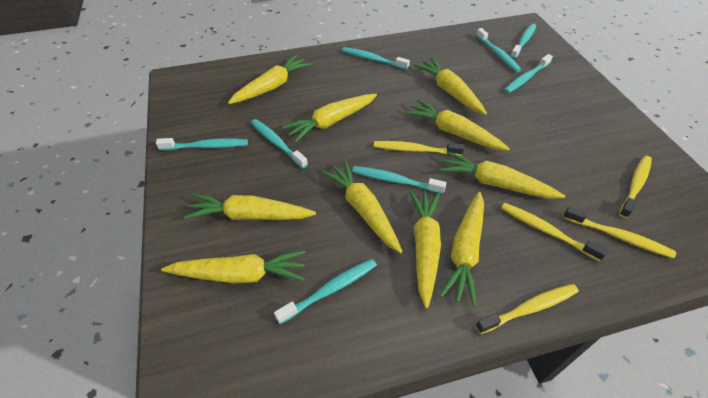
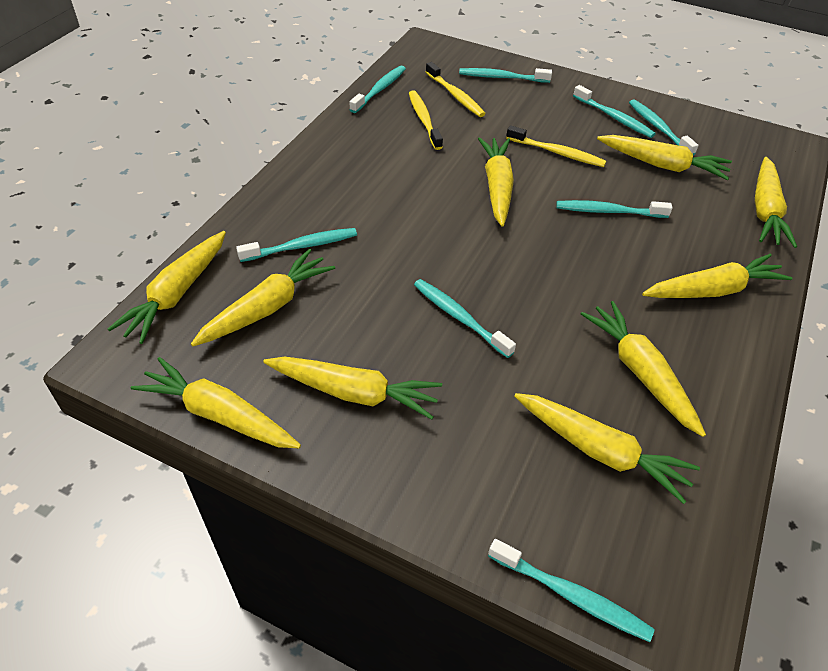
yellow toothbrush: [374,141,464,156] [475,284,579,334] [501,203,608,262] [563,206,676,258] [619,156,652,218] = 5 -> [409,90,443,150] [426,62,486,117] [506,125,606,167] = 3

